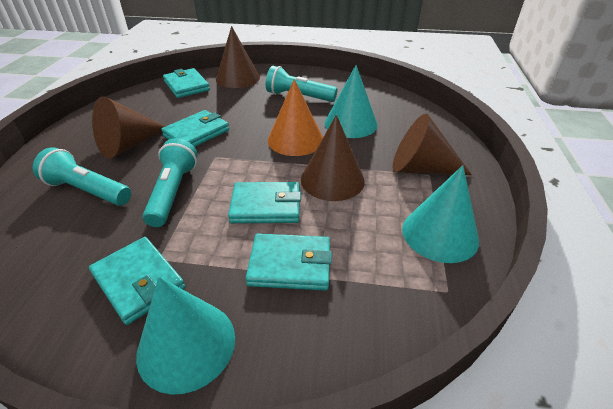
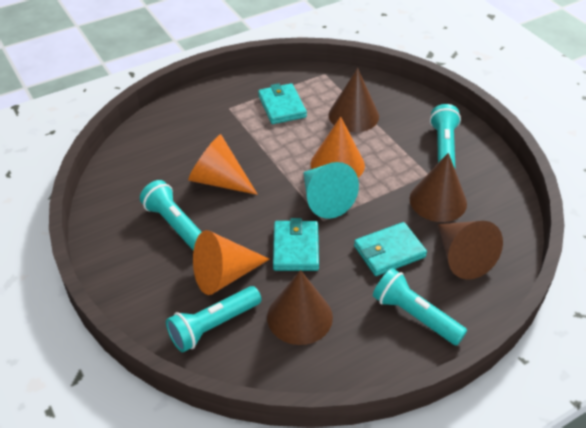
orange cone: [268,79,323,156] = 1 -> [188,134,258,195] [193,230,270,295] [311,116,365,178] = 3
turquoise cone: [136,277,235,395] [325,65,378,138] [402,165,479,263] = 3 -> [303,162,359,219] = 1
turquoise flashlight: [33,147,131,206] [142,138,198,227] [266,66,338,102] = 3 -> [140,180,201,251] [166,286,261,352] [373,268,467,346] [430,104,461,168] = 4
turquoise wallet: [89,237,185,325] [161,110,229,147] [163,68,210,98] [228,182,301,223] [246,233,332,291] = 5 -> [258,83,307,124] [273,218,319,271] [354,222,427,276] = 3

